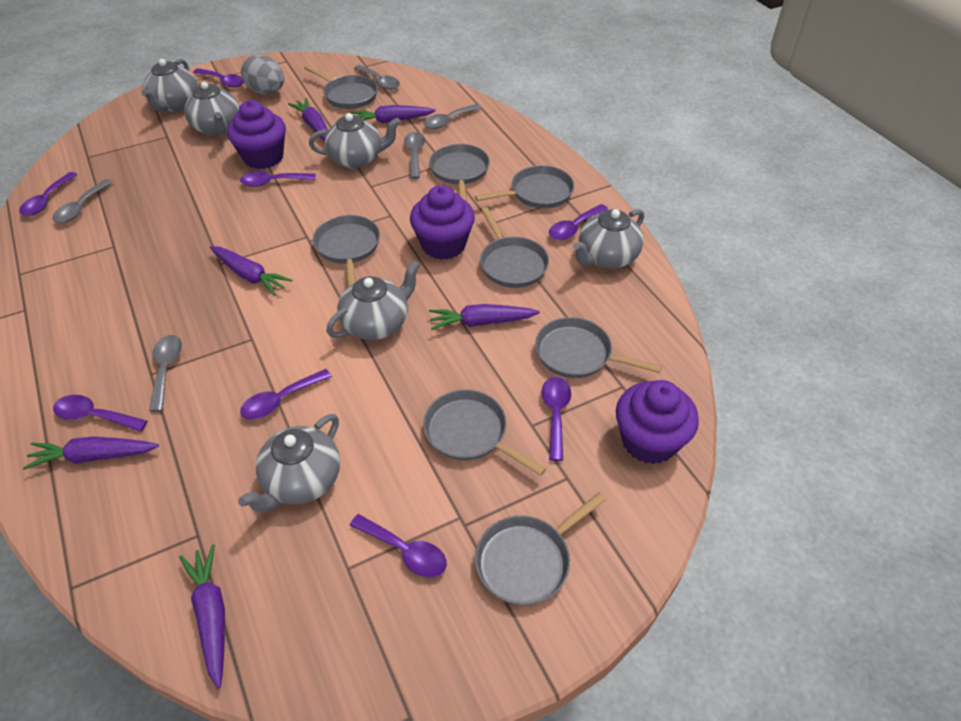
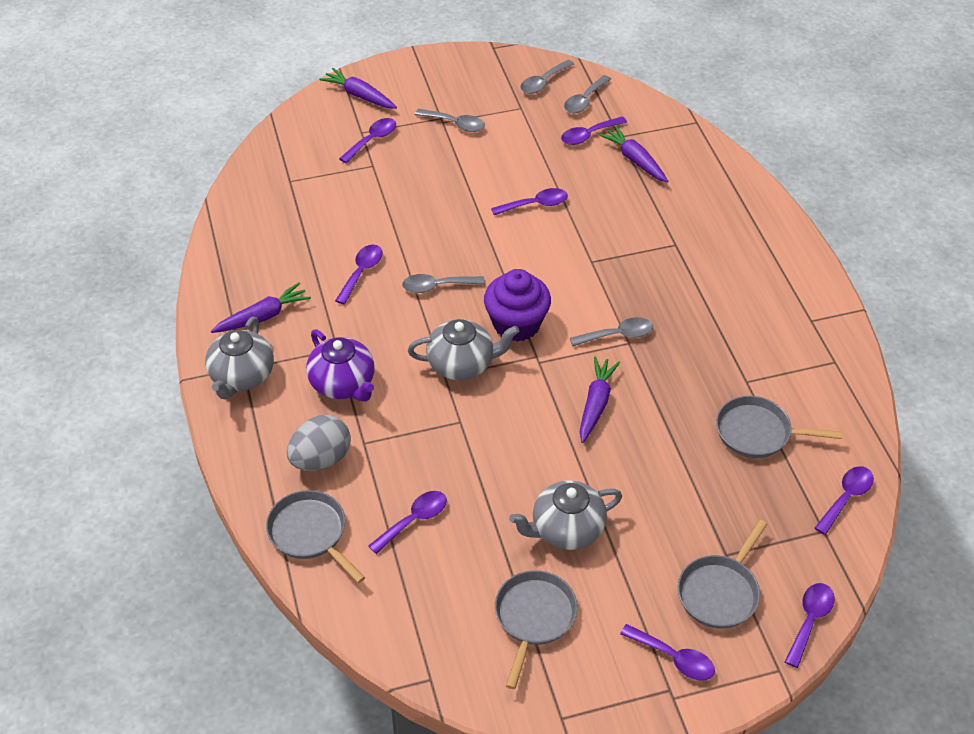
grey pan: [304,65,378,109] [313,215,380,287] [423,389,546,476] [429,144,490,201] [475,165,574,209] [475,492,606,606] [480,207,549,288] [535,317,662,378] = 8 -> [266,490,365,583] [495,570,578,689] [678,520,767,629] [716,396,843,458] = 4
grey teapot: [141,59,198,112] [184,82,239,136] [238,414,340,513] [309,113,401,168] [326,260,421,340] [573,209,644,268] = 6 -> [205,317,274,399] [408,319,519,380] [509,480,622,550] = 3
purple carrot: [23,436,159,470] [179,544,225,688] [210,246,292,296] [288,98,328,141] [351,105,436,123] [429,304,540,330] = 6 -> [211,283,311,333] [319,68,397,109] [580,357,620,443] [599,126,668,183] = 4
purple cupcake: [227,100,286,169] [410,185,475,260] [616,380,699,464] = 3 -> [484,269,551,342] = 1
purple teapot: none = 0 -> [306,329,375,402] = 1

